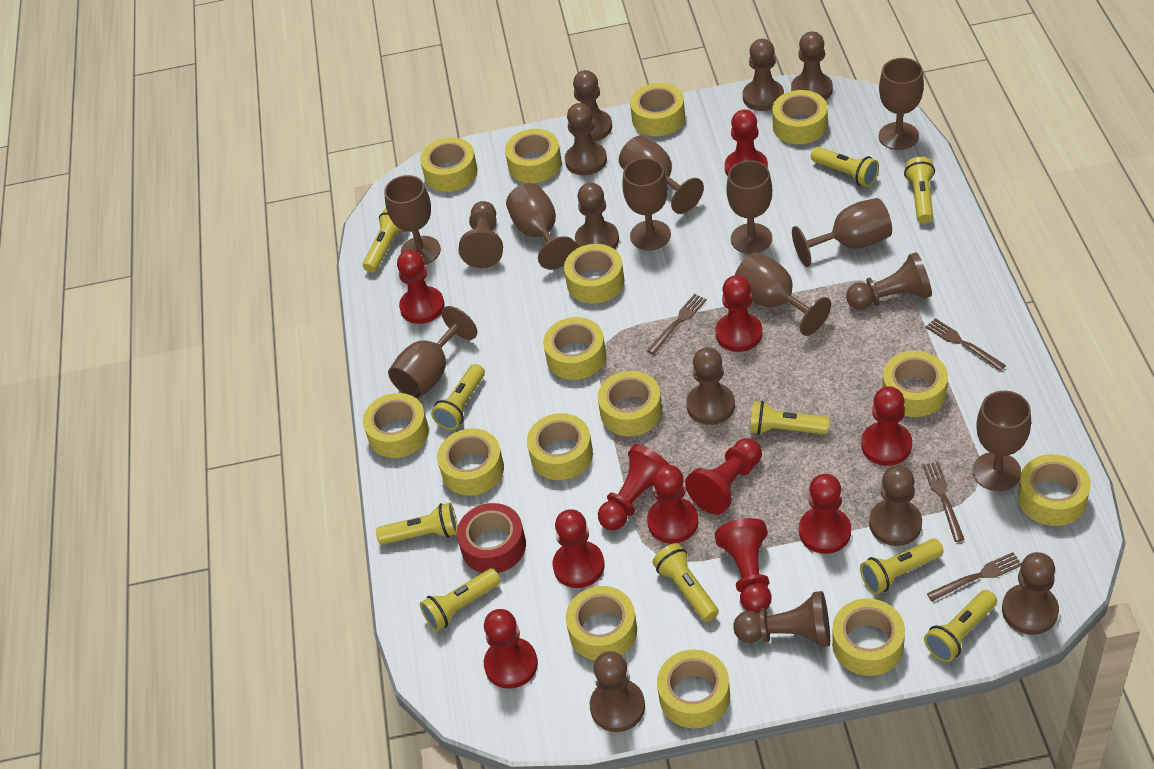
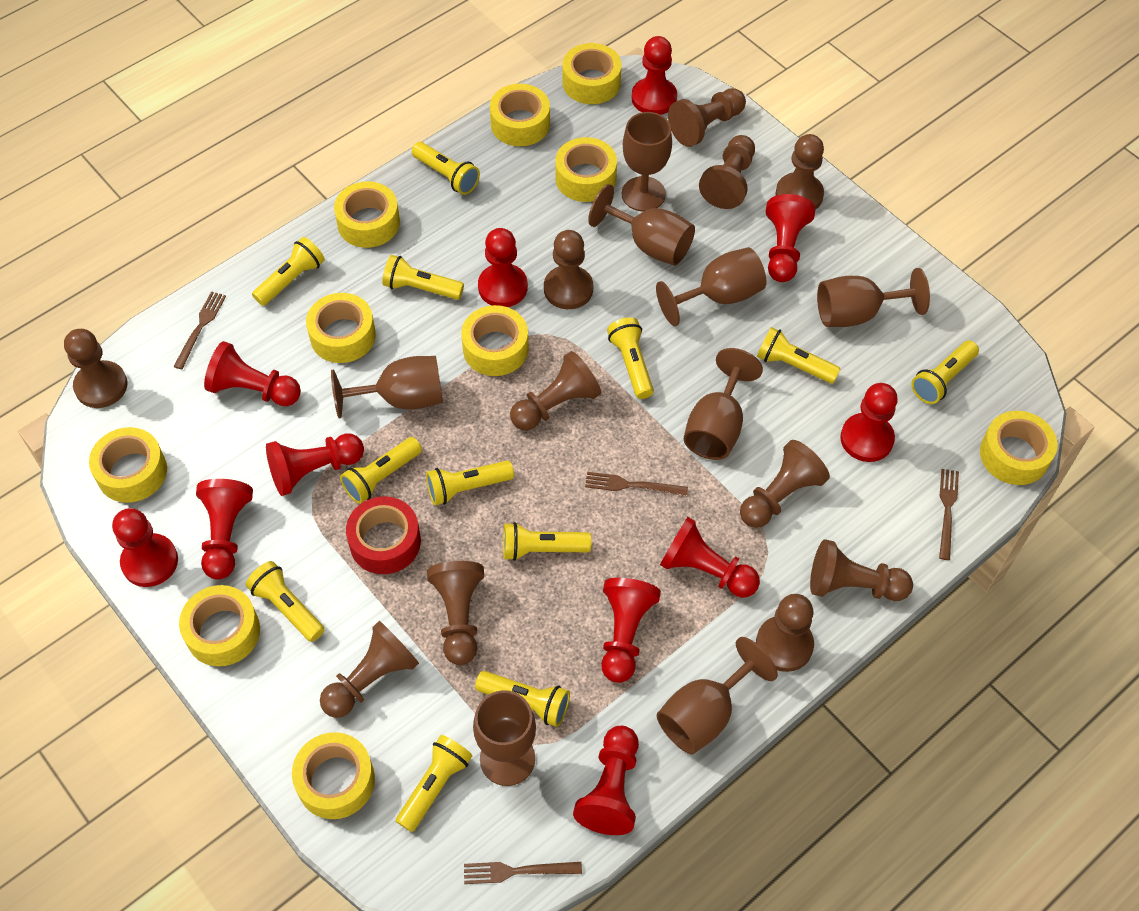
brown goblet: [384,175,441,265] [388,306,477,399] [506,183,577,270] [619,135,704,214] [622,158,671,250] [726,160,772,254] [735,252,831,336] [792,198,892,267] [879,58,924,150] [972,391,1031,491] = 10 -> [331,356,443,418] [473,690,536,786] [588,184,695,266] [622,112,672,212] [656,247,766,326] [657,637,778,754] [684,348,763,460] [817,268,930,327] = 8
brown pawn: [458,201,503,268] [565,103,607,175] [573,70,612,142] [575,183,619,249] [590,651,645,732] [686,347,735,425] [733,591,830,647] [743,39,784,111] [791,31,833,100] [846,252,932,310] [869,466,922,546] [1002,552,1059,635] = 12 -> [64,329,128,408] [320,621,419,718] [427,561,484,665] [510,351,601,430] [544,230,593,309] [668,88,746,147] [699,135,755,209] [740,440,830,528] [756,594,814,672] [775,134,824,210] [810,539,913,601] = 11
yellow flashlight: [363,208,404,273] [376,503,458,545] [420,568,501,631] [431,364,485,430] [652,543,719,622] [750,401,829,435] [811,147,879,187] [860,539,944,594] [904,157,935,224] [924,590,997,662] = 10 -> [246,561,325,642] [252,237,325,306] [340,437,422,504] [382,255,464,300] [396,735,473,832] [412,142,480,195] [426,461,514,505] [475,671,570,727] [503,522,591,561] [607,317,654,399] [757,327,841,384] [911,341,979,404] = 12
yellow tape: [363,393,429,458] [420,137,478,192] [437,428,504,496] [505,129,562,183] [527,413,593,480] [543,317,606,380] [564,244,624,303] [566,586,637,661] [598,371,662,436] [630,83,685,136] [657,649,730,728] [772,90,828,144] [832,598,905,676] [882,351,948,417] [1018,454,1091,526] = 15 -> [89,427,167,503] [179,585,260,666] [292,732,375,819] [306,293,376,363] [334,181,400,248] [461,305,529,376] [490,84,550,146] [555,137,617,202] [562,43,622,104] [980,411,1058,485] = 10

